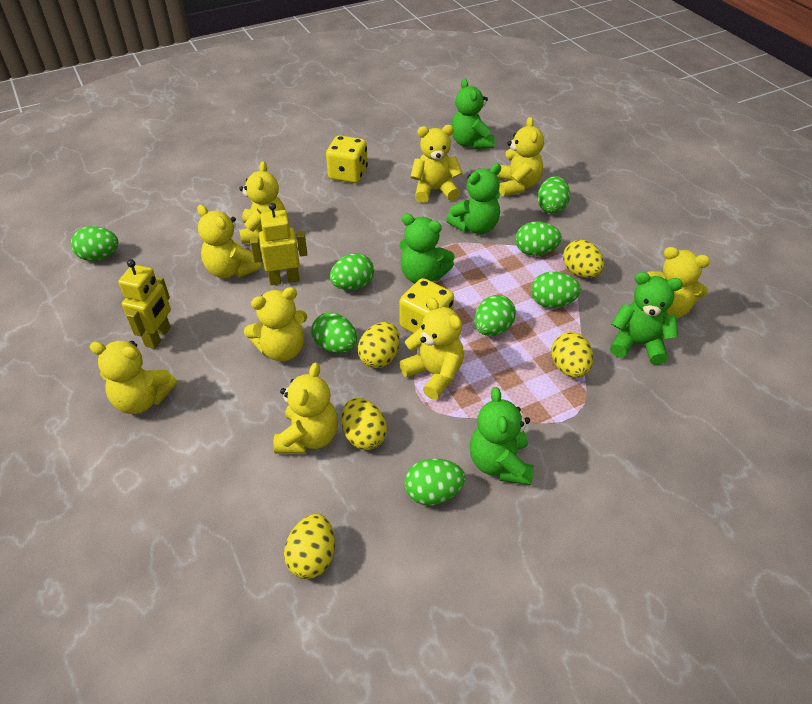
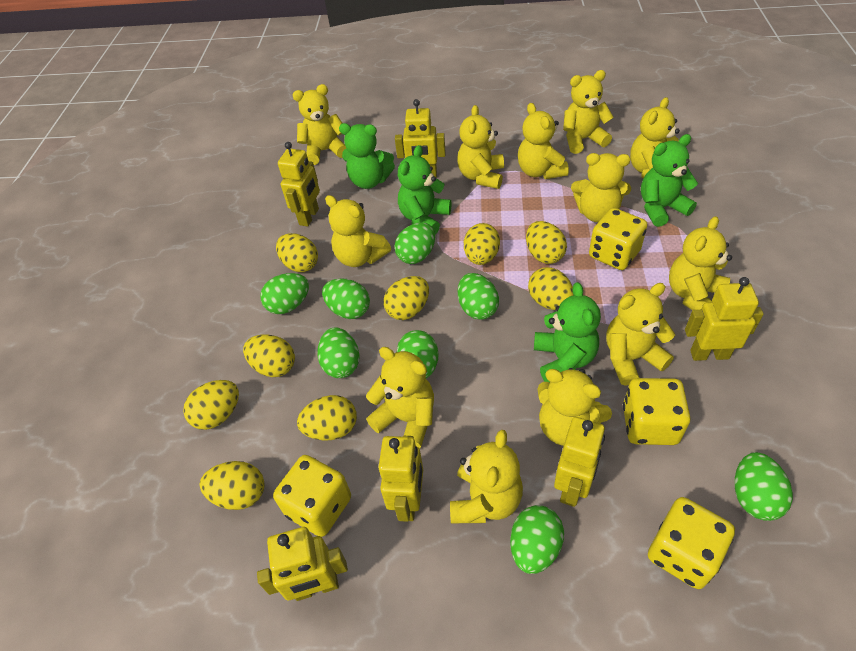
green teddy bear: [399,214,455,283] [446,164,501,234] [451,78,495,149] [470,387,534,485] [610,272,683,365] = 5 -> [339,123,395,189] [398,145,451,234] [534,282,601,383] [641,134,698,227] = 4
yellow dice: [326,135,368,183] [399,278,454,333] = 2 -> [273,455,351,537] [589,208,648,270] [623,378,690,445] [648,497,735,589] = 4
yellow egg: [284,514,335,579] [341,398,387,450] [358,322,400,368] [551,332,593,378] [563,240,604,278] = 5 -> [183,380,239,430] [200,461,264,510] [243,334,295,377] [276,233,318,272] [297,395,357,440] [384,276,429,320] [464,223,500,265] [526,221,567,264] [528,267,574,310] = 9
yellow robot: [118,259,171,349] [250,203,308,285] = 2 -> [257,527,348,601] [278,142,320,226] [378,436,423,522] [395,99,446,178] [554,417,605,507] [685,277,764,361] = 6
yellow teddy bear: [90,341,177,414] [197,205,261,278] [239,161,285,244] [244,287,307,361] [274,363,338,453] [399,297,464,400] [410,125,463,203] [497,117,544,196] [647,247,710,319] = 9 -> [293,84,346,165] [325,195,391,267] [366,347,434,449] [450,430,523,523] [457,105,504,189] [518,103,569,179] [537,368,612,446] [563,70,614,154] [571,153,631,222] [606,283,675,386] [630,97,680,179] [669,216,732,310] = 12

